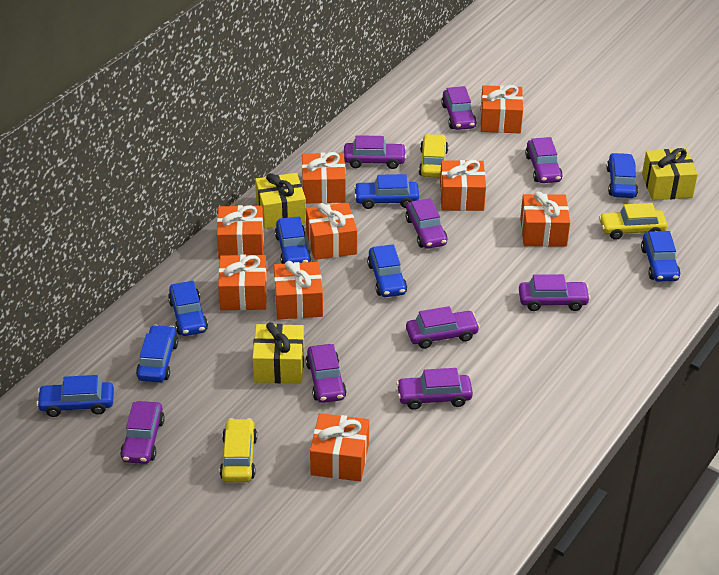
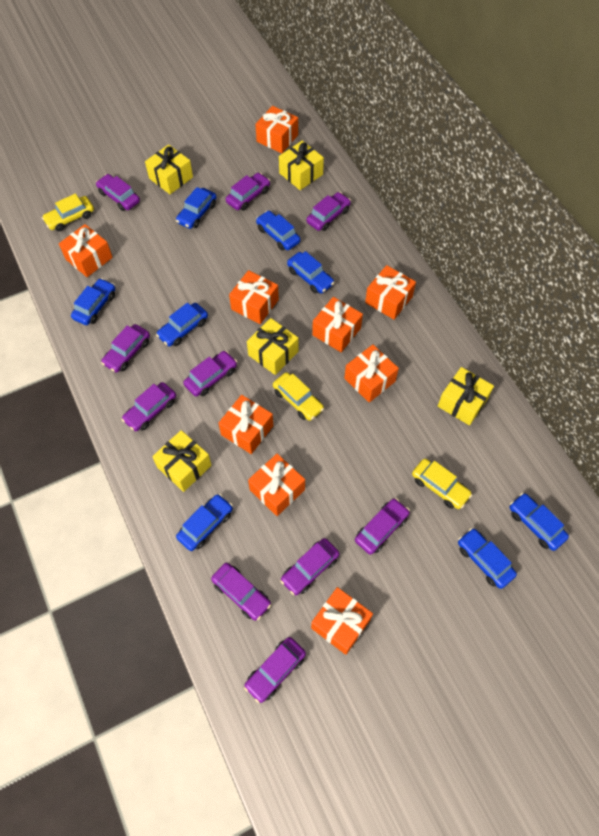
purple car: [120,401,165,464] [306,344,347,403] [344,135,406,169] [396,368,473,410] [406,198,448,249] [406,306,480,349] [441,86,476,130] [519,274,591,311] [525,137,563,183] = 9 -> [96,174,140,211] [101,324,150,373] [121,382,176,431] [183,351,237,397] [211,563,271,621] [226,173,270,211] [244,637,306,703] [280,538,339,595] [306,192,351,231] [355,498,410,555] = 10
yellow gift: [252,322,304,383] [255,173,306,229] [642,148,698,200] = 3 -> [145,144,193,194] [152,430,212,492] [247,318,298,375] [279,141,324,190] [438,367,494,426] = 5

